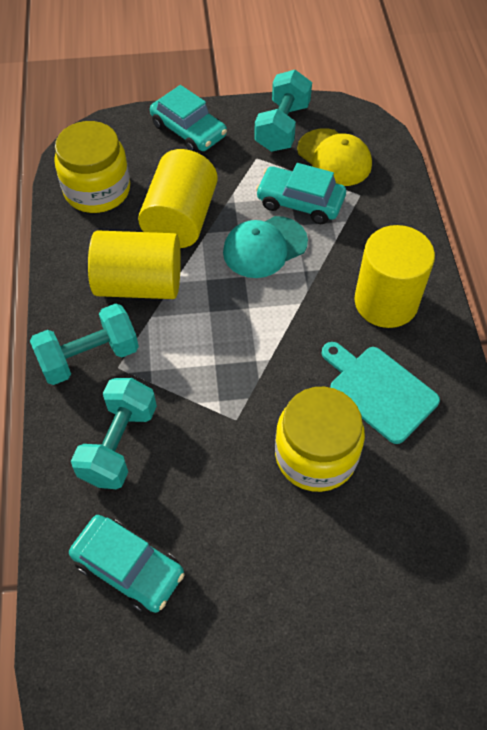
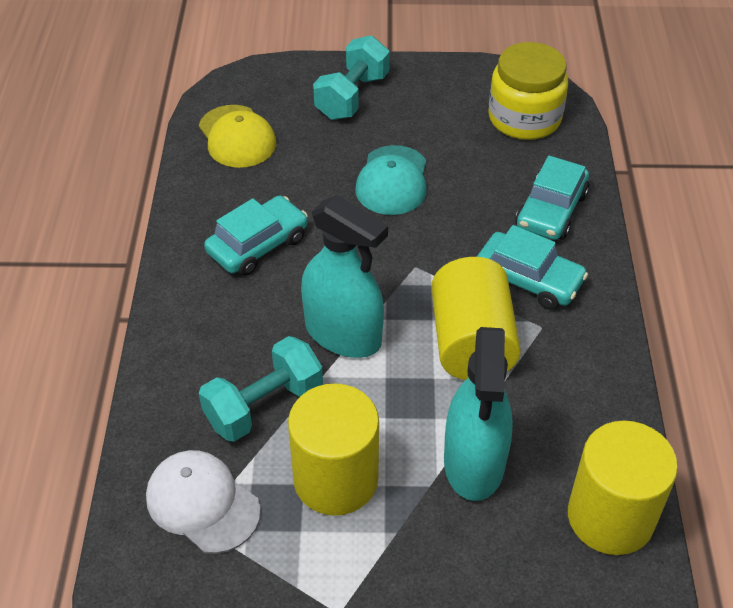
turquoise cutting board: [321,342,440,444] = 1 -> none = 0
turquoise dumbbell: [30,303,139,385] [71,378,157,489] [254,70,312,152] = 3 -> [199,336,323,442] [313,35,390,120] = 2
turquoise spray bottle: none = 0 -> [301,195,388,358] [444,327,513,501] = 2
white cap: none = 0 -> [146,450,261,554] = 1
yellow jar: [54,121,130,213] [275,387,365,492] = 2 -> [488,42,568,140] = 1

